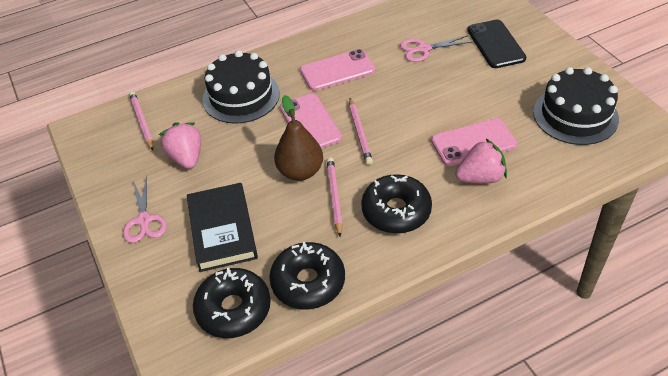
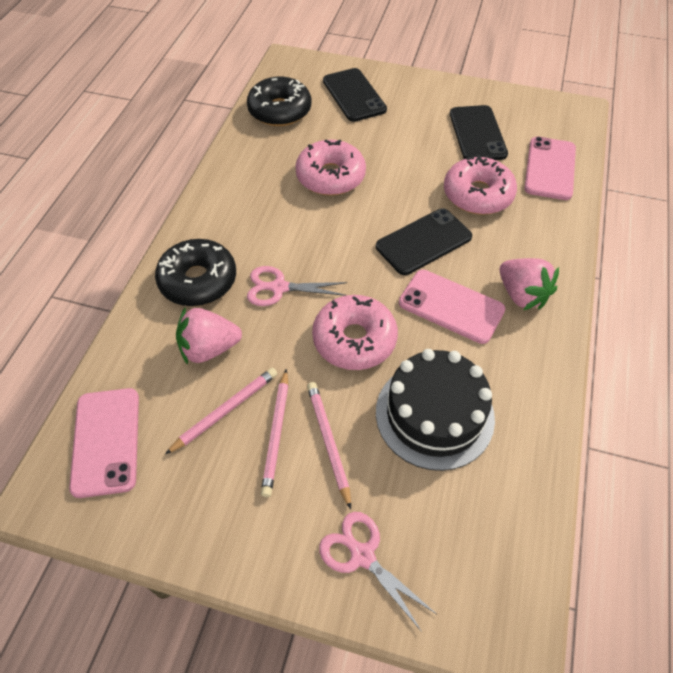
black book: [187,183,258,272] = 1 -> none = 0
black cake: [202,50,280,124] [533,67,619,145] = 2 -> [376,349,495,471] = 1
black donut: [193,268,271,338] [269,242,345,309] [361,174,432,234] = 3 -> [155,239,236,306] [247,77,311,126] = 2
black phone: [467,20,526,68] = 1 -> [323,68,387,122] [376,209,472,275] [450,105,508,160] = 3
brown pear: [274,95,323,181] = 1 -> none = 0
pink donut: none = 0 -> [295,139,366,196] [312,295,398,370] [444,155,517,215] = 3

